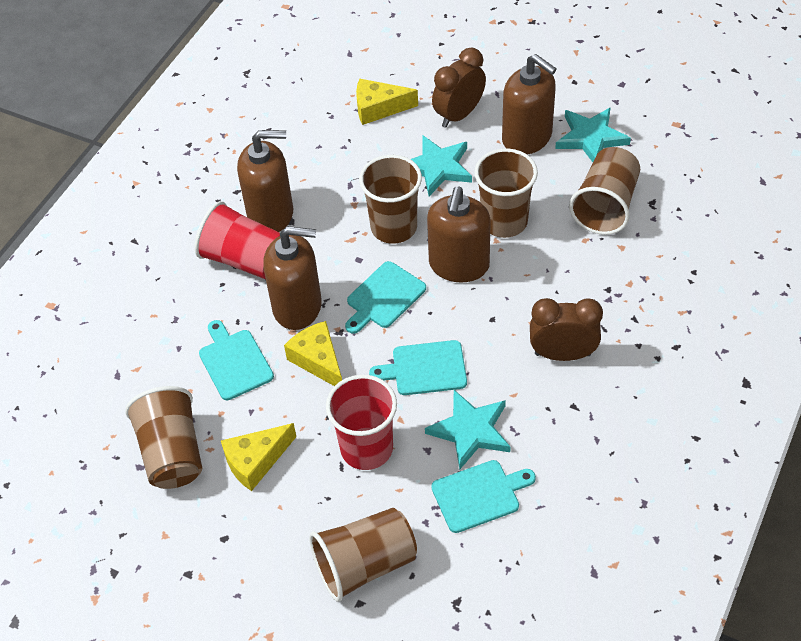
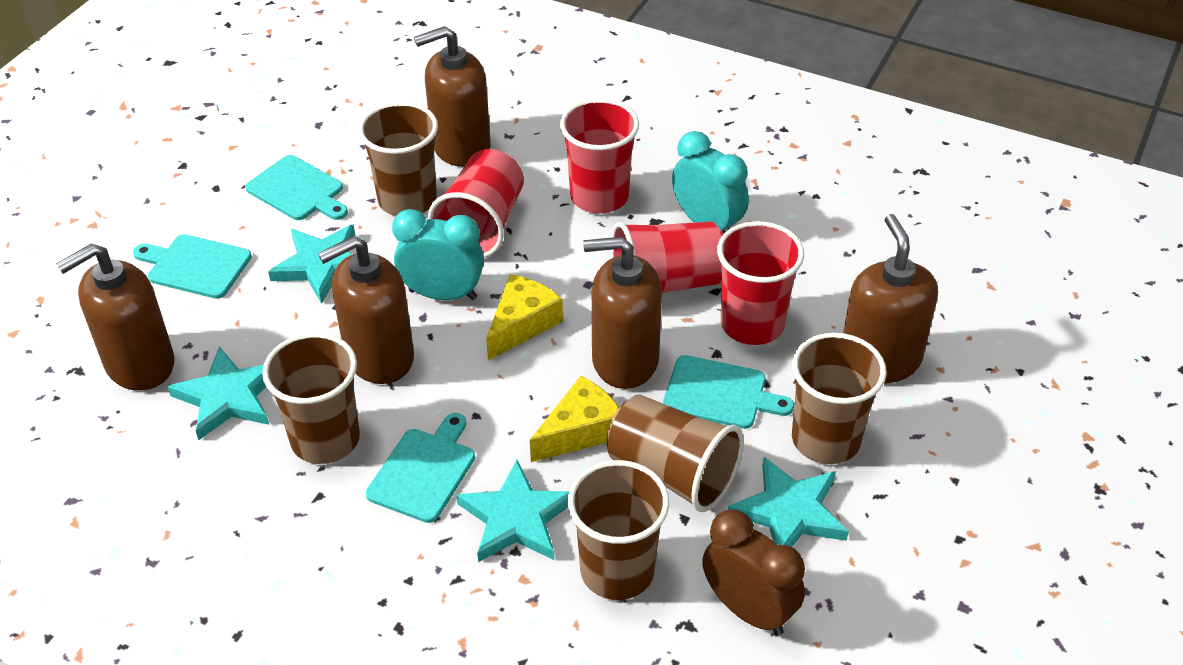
brown clock: [432,48,486,128] [530,298,603,361] = 2 -> [702,509,805,636] = 1
brown soap dispenser: [237,130,293,232] [263,226,322,330] [427,186,491,283] [502,54,556,154] = 4 -> [56,244,174,391] [318,236,414,384] [414,26,491,167] [583,237,662,389] [843,214,938,384] = 5
red cup: [194,201,280,279] [326,375,397,470] = 2 -> [428,149,524,258] [560,99,639,213] [610,222,723,293] [717,221,804,345] = 4
turquoise clock: none = 0 -> [392,209,484,300] [672,131,749,234] = 2
turquoise star: [410,135,472,196] [425,390,511,469] [555,107,631,162] = 3 -> [168,347,269,440] [268,224,355,304] [456,460,569,562] [728,457,849,547] = 4
yellow cheese: [221,423,296,491] [284,321,342,386] [356,79,418,125] = 3 -> [486,274,563,360] [530,376,619,462] = 2

